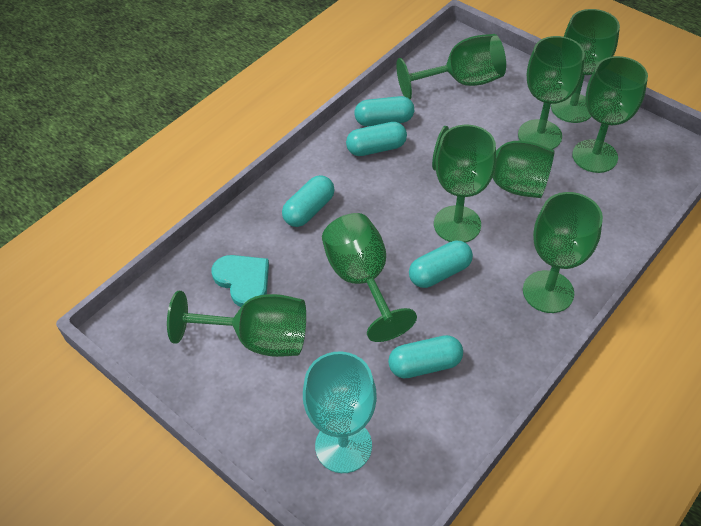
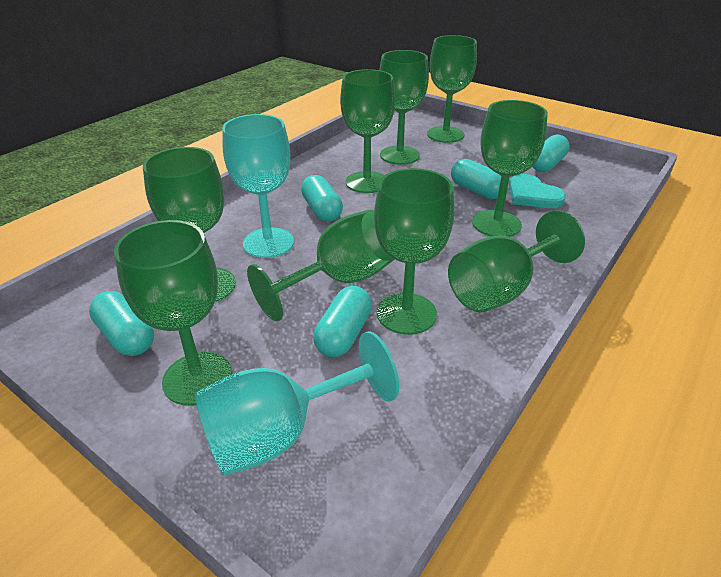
turquoise goblet: [303,351,377,473] = 1 -> [195,332,399,476] [222,114,294,258] = 2

